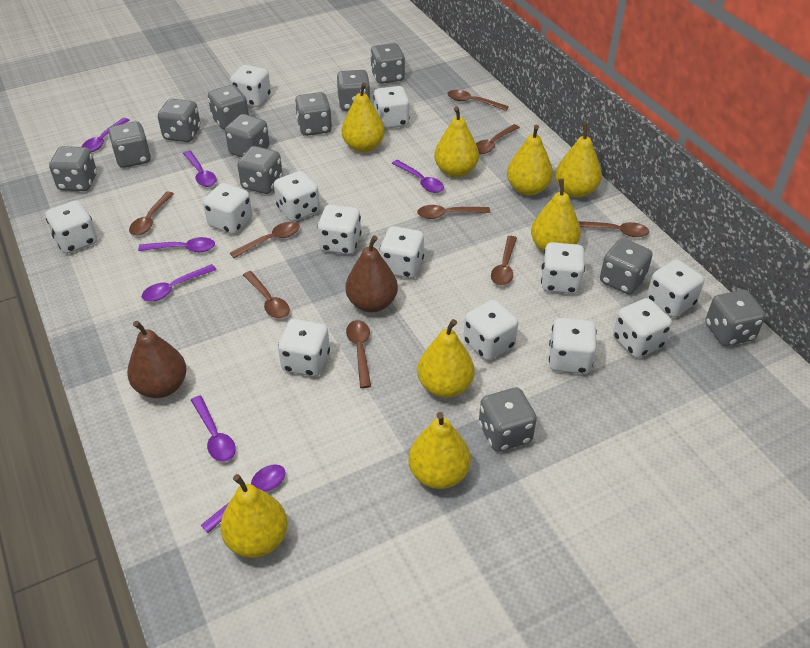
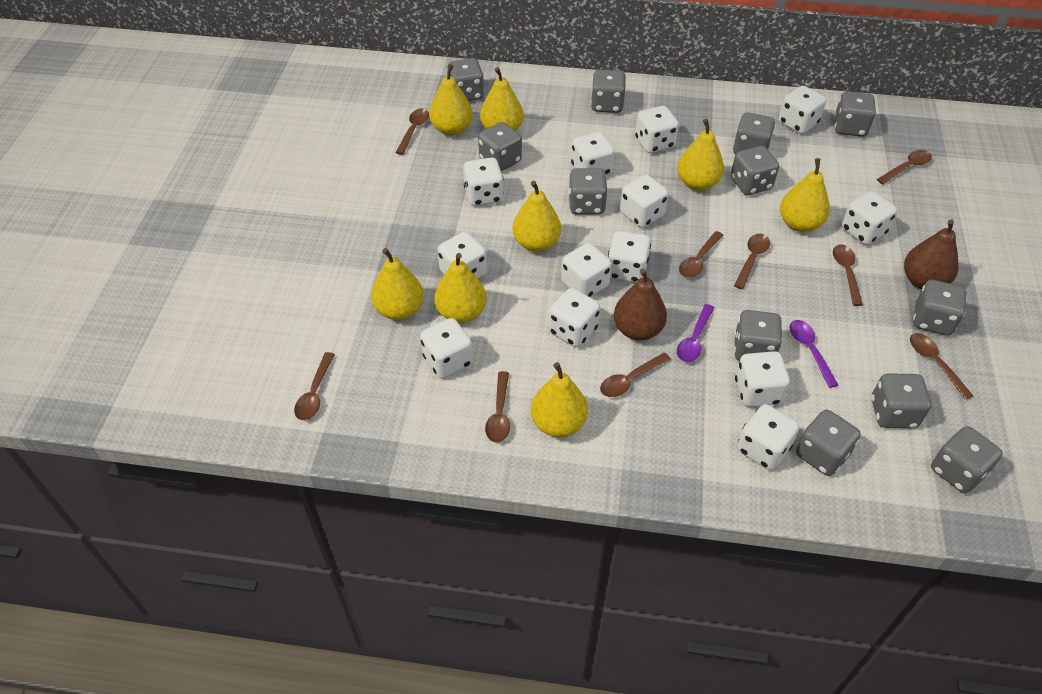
purple spoon: [82,118,129,152] [138,237,215,252] [142,264,217,302] [183,151,217,187] [191,396,236,462] [201,464,286,533] [392,160,444,193] = 7 -> [677,304,714,362] [789,320,838,388] = 2

